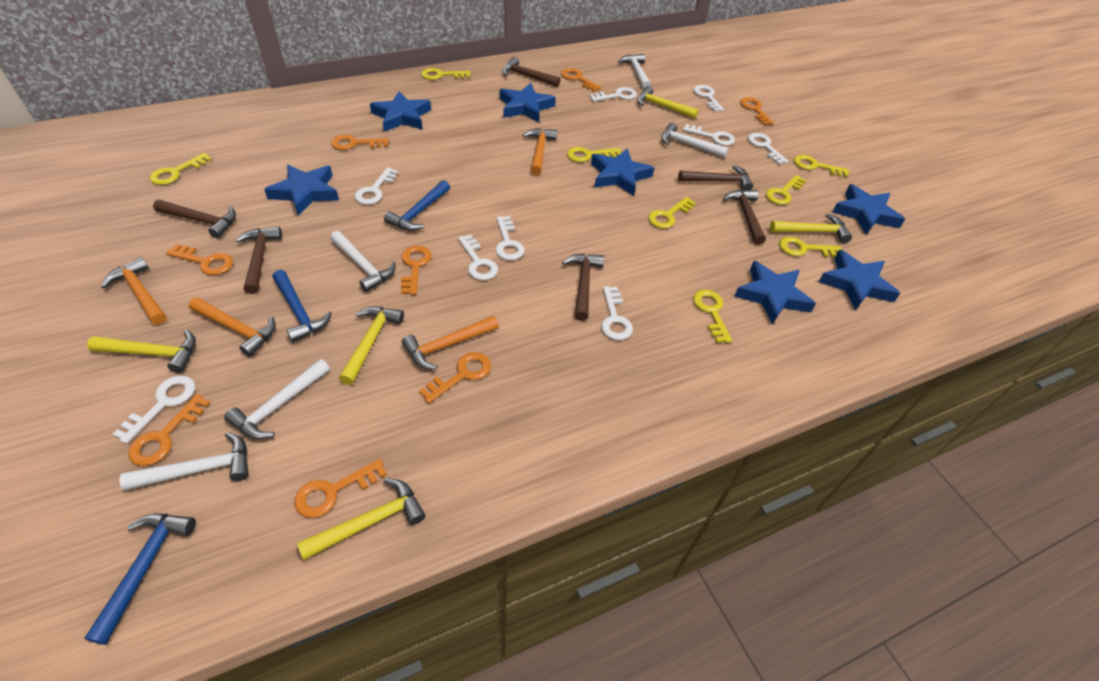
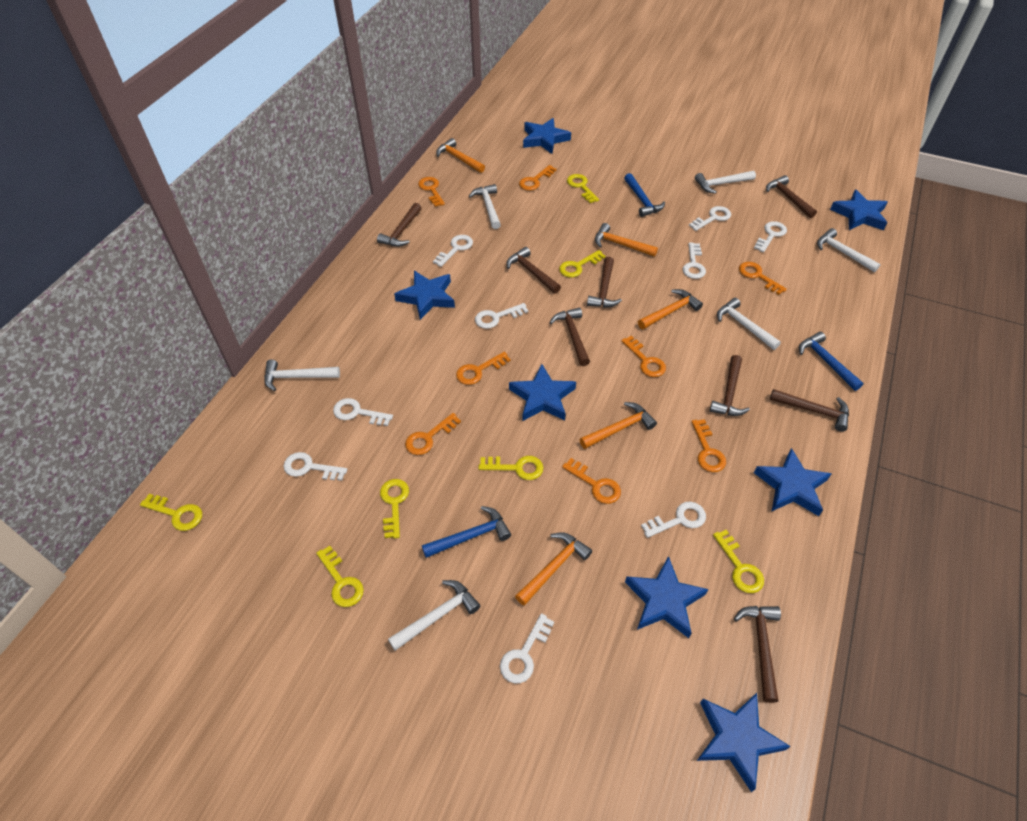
brown hammer: [153,200,236,238] [236,227,282,294] [502,57,560,87] [562,254,604,321] [678,165,753,191] [723,190,766,245] = 6 -> [377,203,421,247] [506,247,561,294] [550,307,590,366] [587,257,622,308] [710,355,750,416] [734,606,781,703] [766,175,817,218] [770,389,849,432] = 8
orange hammer: [101,257,167,325] [189,297,276,357] [402,316,499,370] [523,129,557,175] = 4 -> [436,138,485,173] [515,532,592,606] [580,402,657,449] [595,223,658,257] [638,289,703,330] = 5
white hammer: [119,432,249,491] [224,359,330,439] [330,231,396,292] [618,54,651,89] [661,123,728,158] = 5 -> [264,360,340,391] [388,580,480,651] [469,184,501,229] [695,171,756,194] [717,298,781,350] [817,228,881,272] = 6
yellow hammer: [87,329,196,373] [297,478,426,560] [339,306,404,385] [637,86,699,119] [770,214,852,243] = 5 -> none = 0
yellow key: [150,153,212,185] [421,68,471,80] [567,147,621,162] [648,197,696,228] [693,290,732,343] [766,175,806,205] [779,237,842,257] [794,155,849,177] = 8 -> [140,494,202,531] [316,546,364,607] [380,479,409,539] [478,456,543,480] [559,250,606,277] [567,174,599,203] [713,530,764,593] = 7

